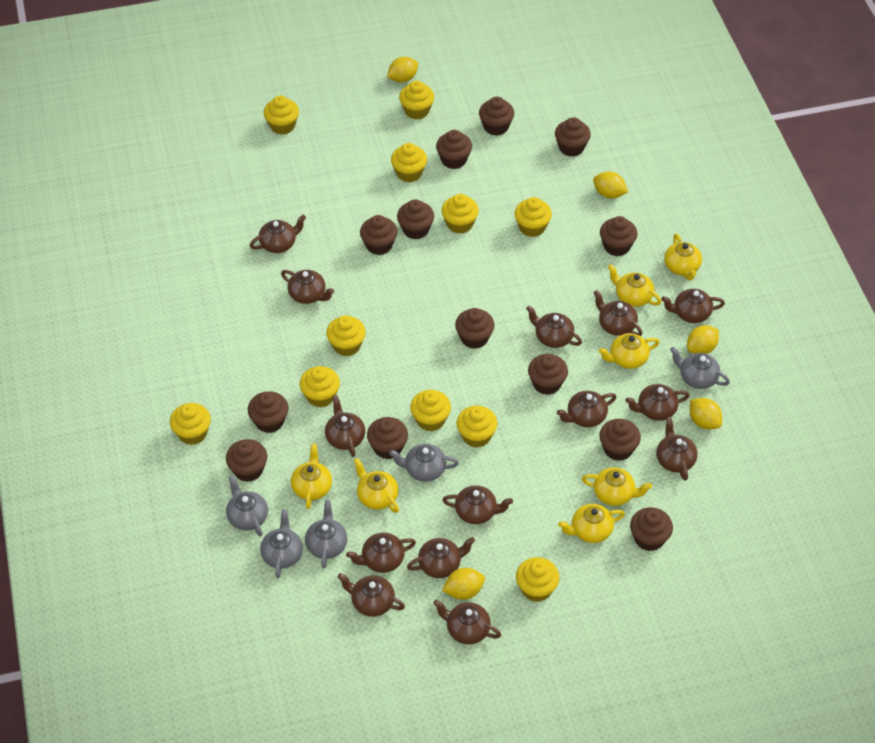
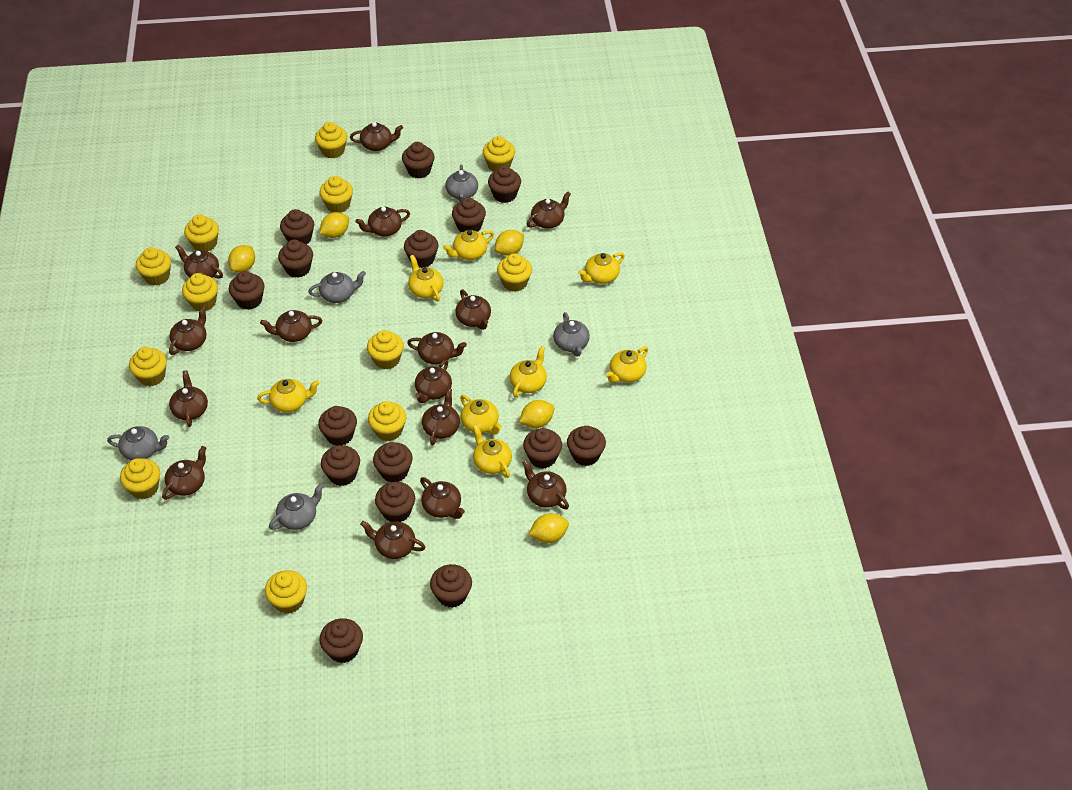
brown cupcake: [226,439,267,482] [248,391,288,433] [360,215,398,255] [367,417,408,459] [397,199,434,239] [436,130,472,169] [455,308,495,349] [479,97,514,136] [528,354,568,395] [555,117,591,157] [599,419,641,461] [600,216,637,256] [630,507,673,551] = 13 -> [229,271,265,310] [278,240,313,278] [280,209,314,244] [318,406,357,446] [319,618,363,663] [321,445,360,486] [373,442,413,482] [375,482,415,522] [402,142,435,179] [404,230,439,268] [430,564,472,608] [452,197,486,232] [488,166,521,203] [523,428,562,469] [567,426,606,466] = 15
brown teapot: [250,215,306,253] [281,270,334,304] [325,395,365,457] [337,573,405,617] [346,533,416,573] [407,537,475,578] [433,599,501,644] [442,485,513,524] [526,305,582,348] [557,391,616,427] [593,290,642,336] [625,384,690,421] [656,417,698,481] [661,289,725,323] = 14 -> [162,446,206,500] [169,306,207,355] [169,370,208,427] [175,245,223,279] [260,310,322,342] [350,122,403,151] [355,207,410,236] [360,521,425,559] [407,332,467,365] [415,360,452,403] [420,477,465,519] [422,388,460,445] [455,289,491,330] [522,460,569,509] [527,192,571,229] = 15
yellow cupcake: [170,403,211,445] [264,96,299,135] [300,366,340,408] [326,315,366,356] [391,143,427,183] [399,81,434,119] [410,390,451,431] [441,194,479,234] [457,406,497,448] [515,197,552,237] [516,557,559,602] = 11 -> [120,458,160,499] [129,347,167,386] [136,247,171,285] [182,273,218,311] [184,214,219,252] [265,570,307,614] [315,122,347,158] [320,176,353,213] [367,330,404,369] [368,401,406,441] [483,136,515,172] [497,253,532,292] = 12
yellow teapot: [291,443,332,509] [354,458,399,513] [558,504,625,543] [582,467,652,506] [598,333,660,369] [608,264,661,307] [664,234,702,281] = 7 -> [257,379,320,412] [408,255,443,301] [443,230,494,260] [460,395,502,435] [473,425,512,478] [510,346,547,397] [578,252,625,284] [606,346,648,383] = 8

